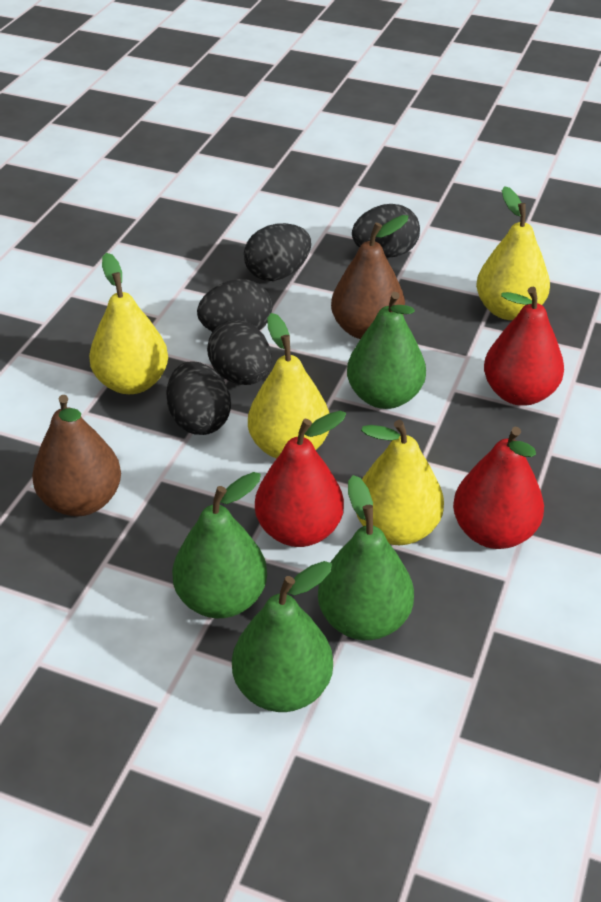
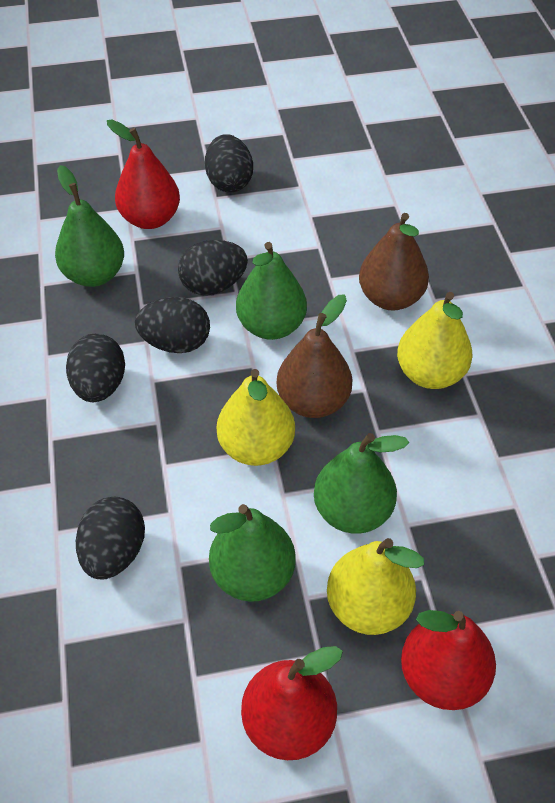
yellow pear: [89,253,168,394] [248,313,329,459] [356,420,444,545] [476,186,550,320] = 4 -> [217,369,295,466] [327,538,424,635] [397,292,472,389] = 3

